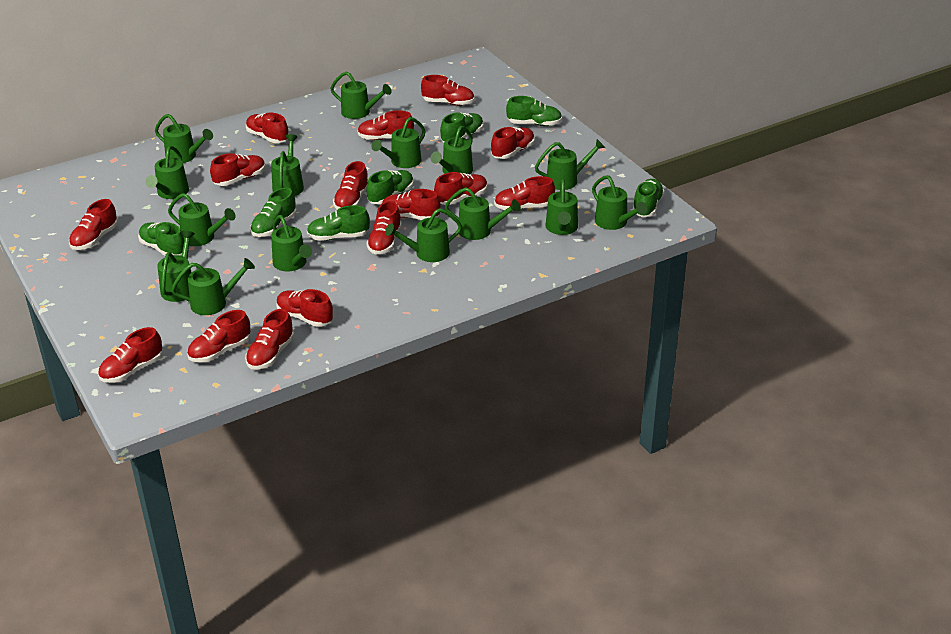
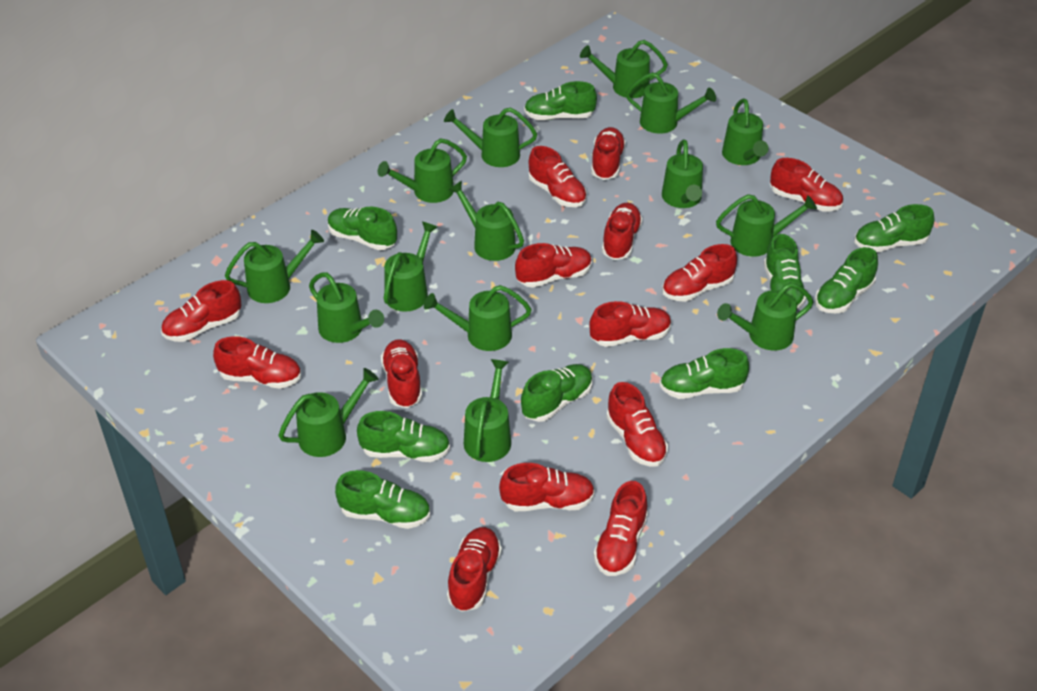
green shoe: [138,222,184,255] [250,188,297,237] [307,205,370,241] [367,170,414,204] [440,113,484,142] [506,96,562,126] [633,179,664,217] = 7 -> [328,207,397,250] [335,470,430,529] [357,411,450,462] [521,364,593,422] [524,81,597,120] [660,348,749,399] [764,234,806,309] [815,247,878,313] [854,204,935,252] = 9
red shoe: [69,199,118,250] [98,327,162,383] [187,310,250,363] [210,153,265,186] [245,309,294,370] [246,113,288,143] [276,289,333,327] [333,161,368,210] [358,110,414,140] [367,201,402,254] [382,189,440,220] [421,75,475,106] [434,172,488,205] [491,127,535,159] [494,176,555,211] = 15 -> [161,280,242,342] [213,336,301,389] [381,339,422,408] [447,527,502,612] [499,463,595,511] [515,243,592,288] [529,146,587,207] [589,301,672,347] [591,127,626,180] [593,481,648,576] [602,203,643,260] [606,382,668,467] [662,244,737,302] [770,158,843,211] = 14

